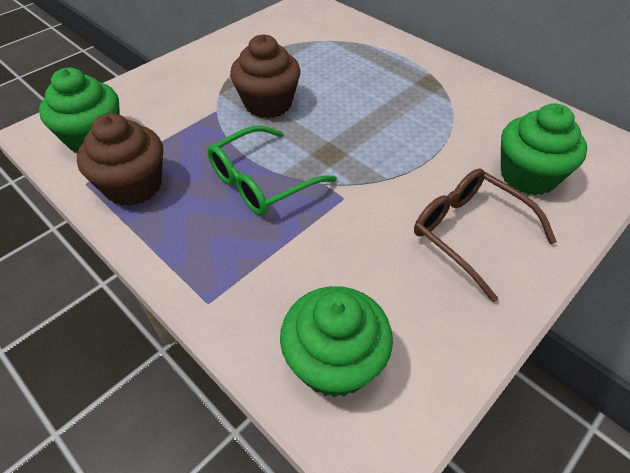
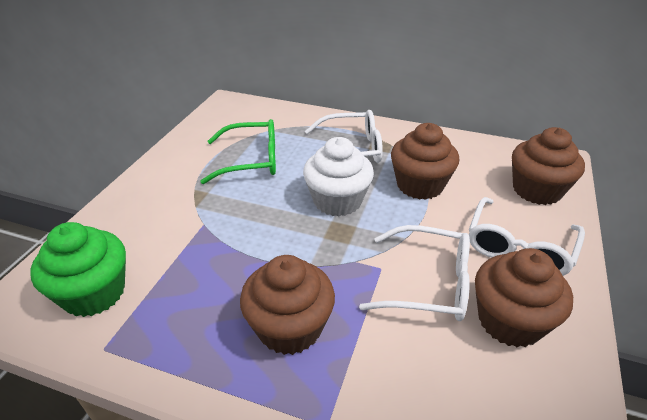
brown cupcake: [77,113,163,206] [230,35,300,118] = 2 -> [240,255,335,355] [391,123,459,200] [475,248,573,348] [512,127,585,205] = 4
brown glasses: [414,168,557,302] = 1 -> none = 0
green cupcake: [39,68,120,153] [280,286,393,398] [501,104,587,195] = 3 -> [30,222,126,317] = 1
white cupcake: none = 0 -> [303,137,374,217] = 1
white glasses: none = 0 -> [305,110,383,163] [359,225,470,321] [469,197,585,276] = 3

